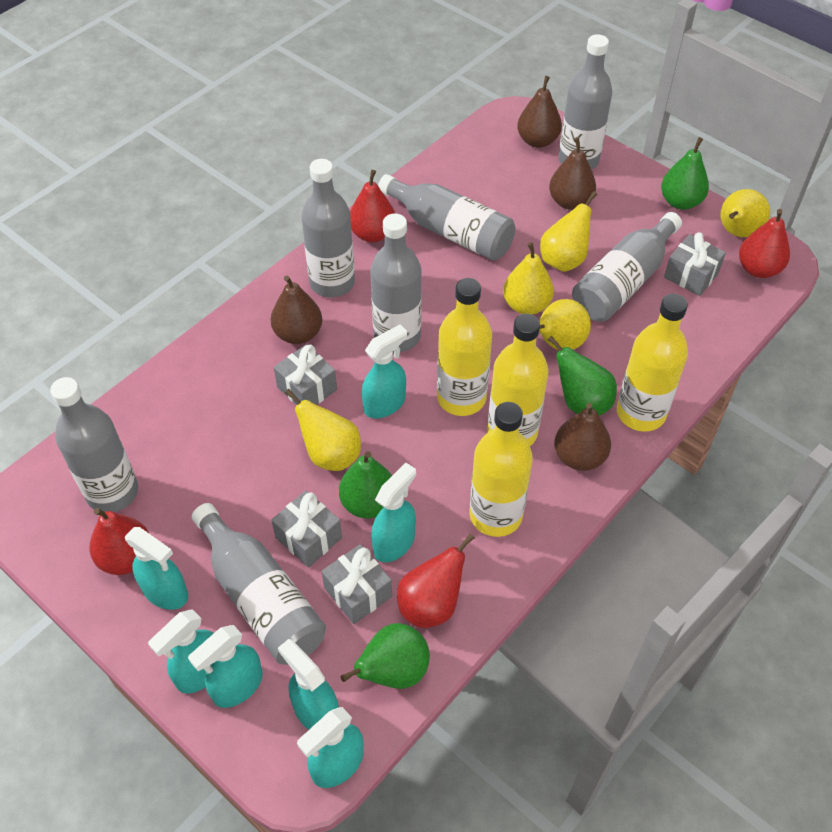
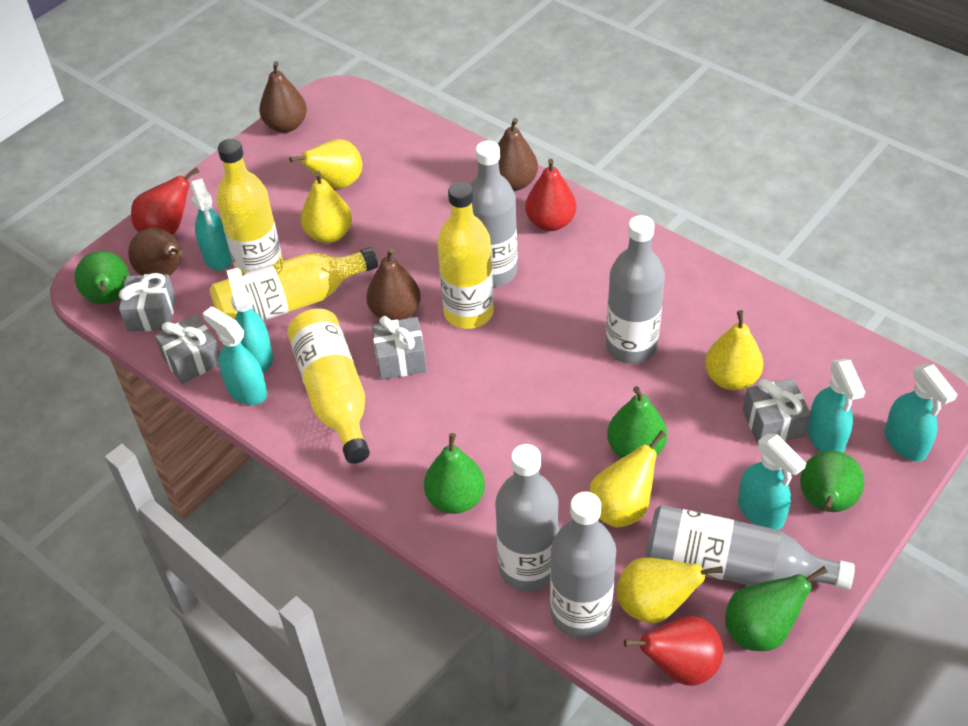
green pear: [339,451,392,518] [340,623,430,689] [548,336,617,416] [661,137,709,210] = 4 -> [75,251,130,304] [424,433,485,514] [607,386,667,458] [725,566,828,651] [800,451,864,512] = 5
grey bottle: [50,377,138,512] [192,503,326,665] [301,159,355,298] [370,213,422,352] [378,174,515,261] [558,34,613,170] [572,212,682,322] = 7 -> [470,141,517,287] [495,444,559,592] [550,492,616,639] [606,215,665,364] [646,505,855,590] = 5
red pear: [90,508,149,575] [350,170,395,242] [397,533,475,628] [739,209,790,278] = 4 -> [131,167,199,235] [525,159,576,231] [624,616,723,686] = 3
turquoise spray bottle: [125,527,188,610] [148,609,214,693] [188,625,263,708] [278,639,339,730] [297,707,364,788] [362,324,407,419] [371,463,416,563] = 7 -> [190,179,232,271] [202,306,267,405] [226,268,273,372] [738,434,806,530] [807,359,865,452] [885,363,958,462] = 6

